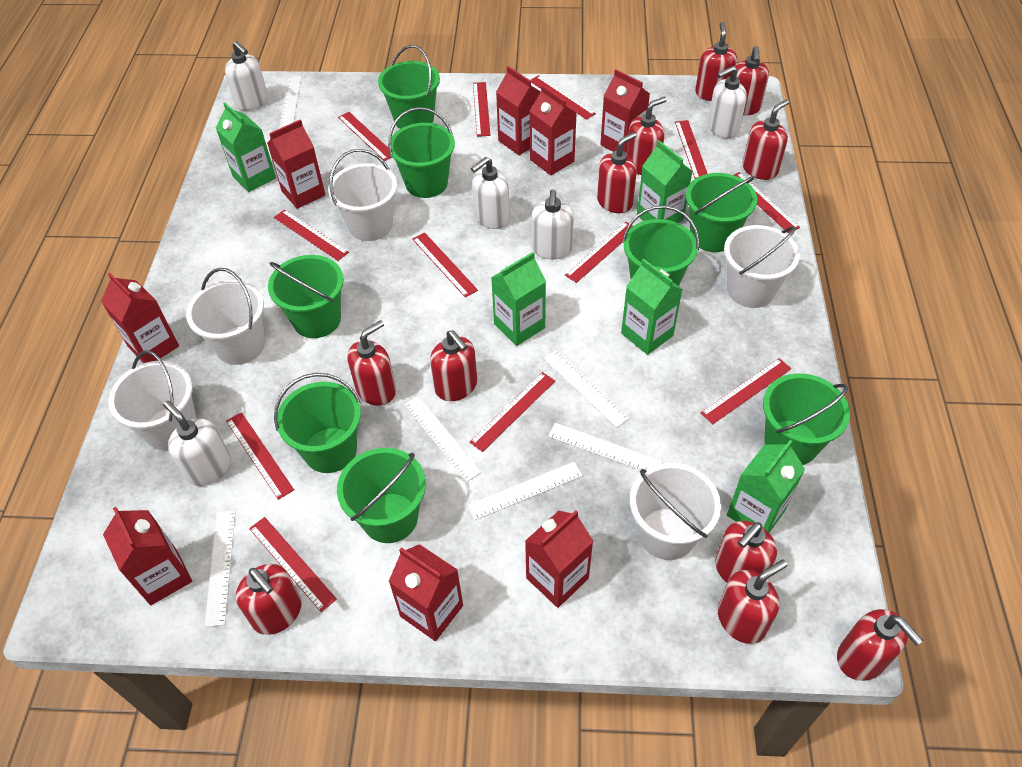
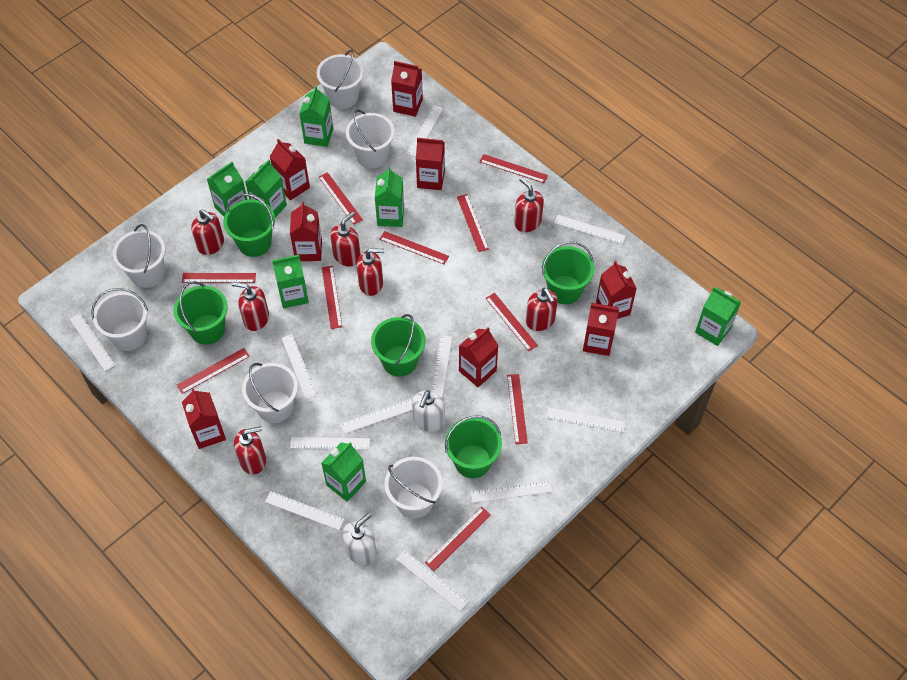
green bucket: [268,255,344,338] [274,373,361,473] [337,448,426,543] [378,45,440,129] [388,107,455,198] [622,206,699,286] [686,173,757,252] [763,373,850,465] = 8 -> [173,281,228,345] [223,194,275,257] [371,314,425,377] [445,415,502,478] [542,241,594,304] = 5
green carton: [216,102,276,192] [491,252,546,346] [621,258,683,355] [637,140,692,223] [727,440,805,533] = 5 -> [207,162,248,216] [245,160,287,217] [272,255,309,309] [299,86,333,147] [321,442,366,502] [375,167,404,227] [695,287,741,346] = 7
red ruler: [226,412,294,500] [249,517,337,612] [274,210,349,261] [338,112,392,161] [412,233,478,297] [470,372,555,452] [473,82,490,137] [531,75,596,120] [565,222,633,283] [675,120,708,179] [701,358,792,424] [734,172,800,233] = 12 -> [177,348,250,394] [182,273,256,283] [319,172,363,225] [322,266,342,329] [380,231,449,264] [425,507,491,571] [457,194,489,252] [480,154,548,183] [485,293,538,351] [507,374,528,444] = 10
red soap dispenser: [236,564,301,635] [347,320,396,406] [430,330,477,401] [597,132,637,213] [627,97,667,175] [695,22,737,101] [715,521,777,583] [718,560,787,644] [731,46,769,116] [743,99,789,180] [837,609,923,681] = 11 -> [191,209,224,255] [232,282,269,331] [234,426,266,474] [330,212,361,266] [357,248,384,296] [514,177,544,232] [526,288,558,331] = 7
white bucket: [108,350,197,450] [186,268,265,365] [328,149,397,241] [630,463,721,560] [724,225,800,308] = 5 -> [91,288,148,351] [113,224,166,288] [242,363,298,423] [317,50,364,109] [346,109,395,169] [384,457,443,519] = 6
white ruler: [204,510,236,627] [279,76,302,129] [404,396,482,482] [467,461,583,520] [544,350,629,428] [548,423,663,470] = 6 -> [69,313,115,371] [265,491,344,530] [281,334,317,400] [290,437,370,450] [340,398,413,434] [396,550,468,611] [407,105,443,157] [431,335,452,398] [471,480,553,503] [546,407,625,433] [555,215,626,244] = 11
white soap dispenser: [163,401,231,486] [225,41,268,111] [471,157,510,229] [532,190,574,259] [708,66,747,138] = 5 -> [342,513,377,565] [412,390,445,432] = 2

